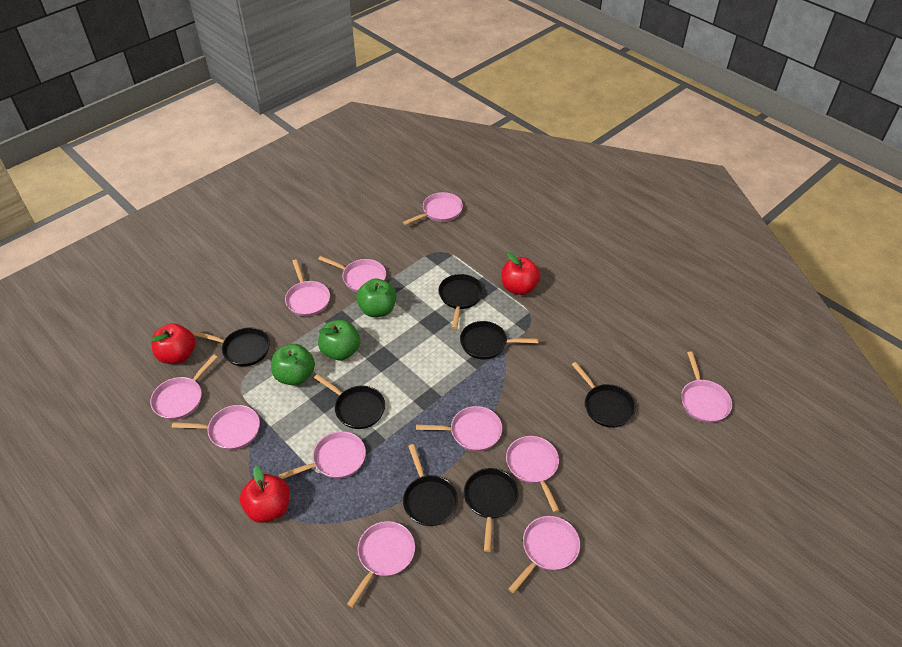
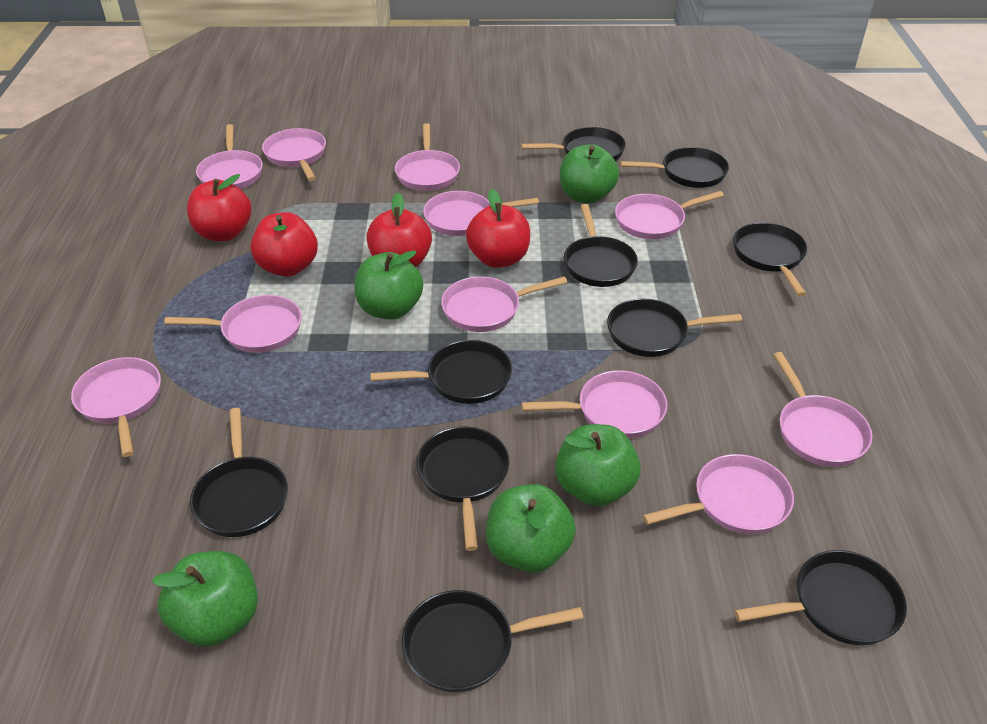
black pan: [193,327,270,366] [314,374,385,429] [403,444,458,526] [438,274,483,329] [460,321,539,359] [464,468,519,552] [572,362,636,428] = 7 -> [190,408,288,537] [370,340,512,404] [402,590,583,692] [416,427,510,551] [521,127,626,161] [564,204,638,287] [607,299,742,357] [620,147,729,188] [733,223,807,296] [734,550,907,645] = 10
green apple: [271,344,315,386] [318,320,360,360] [356,278,396,317] = 3 -> [152,551,258,647] [354,250,423,319] [486,484,576,572] [555,424,641,506] [560,144,619,204] = 5
red apple: [151,323,195,364] [240,466,290,523] [502,252,541,295] = 3 -> [187,174,251,241] [250,212,318,277] [366,193,432,267] [466,189,530,268] = 4

